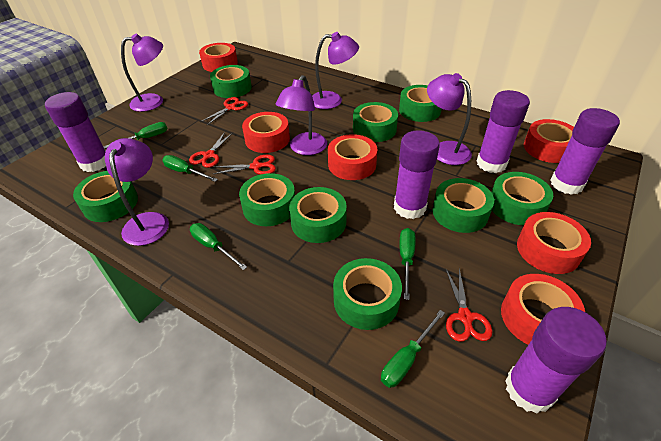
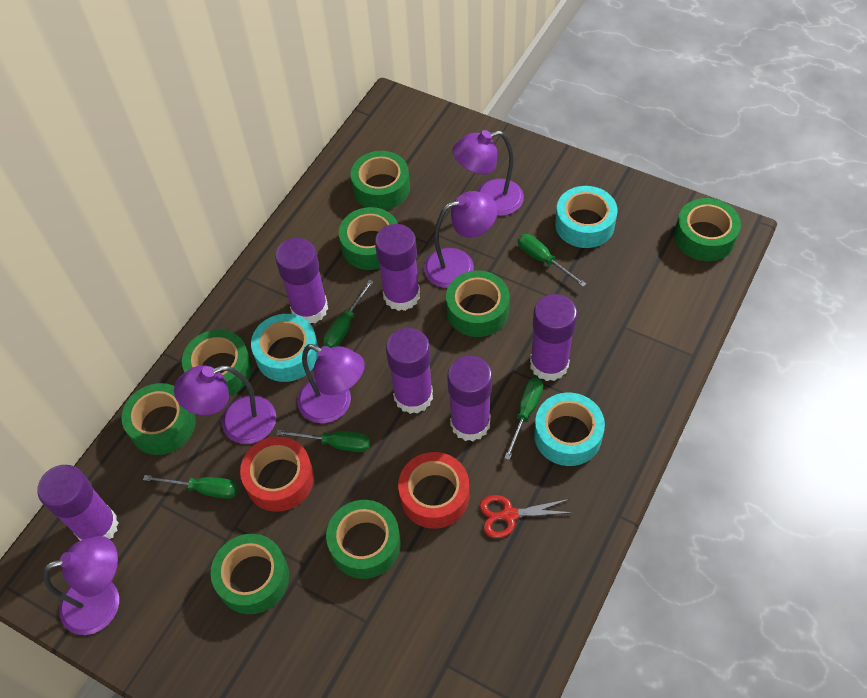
green tape: [73,171,138,222] [210,65,252,98] [239,173,295,226] [289,187,347,243] [333,258,402,330] [353,102,398,142] [399,85,442,122] [432,178,494,233] [491,172,553,225] = 9 -> [122,383,196,455] [182,330,252,396] [211,534,289,614] [326,500,401,579] [339,207,398,270] [351,151,410,210] [446,270,510,337] [674,198,741,261] = 8
purple glue stick: [45,92,106,172] [394,130,440,219] [477,90,530,173] [505,307,607,414] [550,108,620,195] = 5 -> [38,465,119,541] [275,238,328,323] [375,224,420,311] [386,328,433,414] [447,356,492,441] [530,294,577,381] = 6
red scissors: [189,132,233,168] [200,97,248,125] [213,155,276,175] [446,269,492,342] = 4 -> [480,495,573,538] = 1
red tape: [199,43,238,72] [242,112,290,153] [328,134,377,180] [501,274,585,345] [517,212,591,274] [524,119,574,163] = 6 -> [240,436,314,512] [398,452,469,529] = 2
turquoise tape: none = 0 -> [251,314,319,382] [534,393,605,466] [555,186,617,248] = 3

